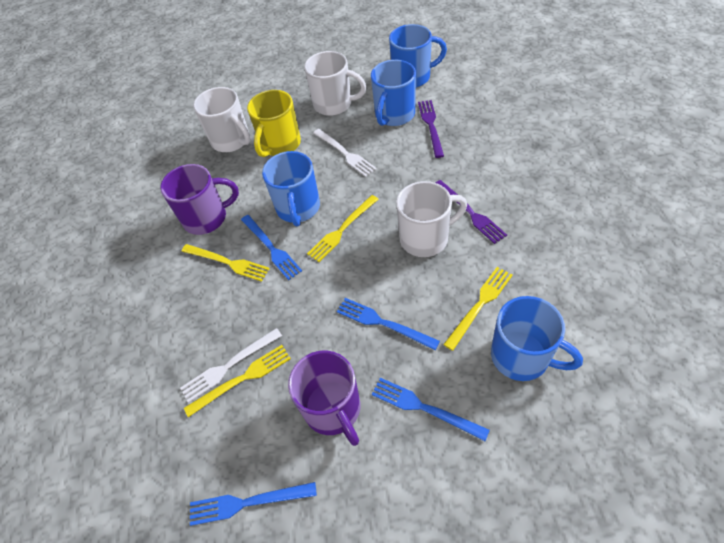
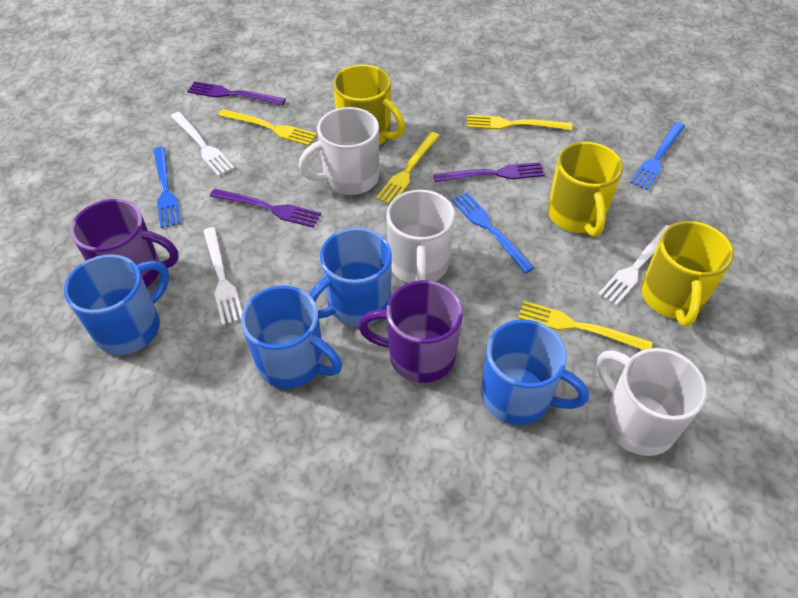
blue fork: [190,482,317,526] [241,215,302,280] [337,298,440,350] [372,378,490,441] = 4 -> [154,147,181,228] [451,192,534,273] [630,122,685,190] = 3
purple fork: [418,100,444,158] [435,180,507,244] = 2 -> [187,81,286,105] [210,188,321,228] [433,162,545,182] = 3
white fork: [180,328,282,403] [313,129,377,177] = 2 -> [171,112,235,176] [203,227,242,325] [598,225,669,306] = 3
yellow mug: [247,90,301,157] = 1 -> [333,64,405,145] [548,142,623,237] [641,221,734,327] = 3

